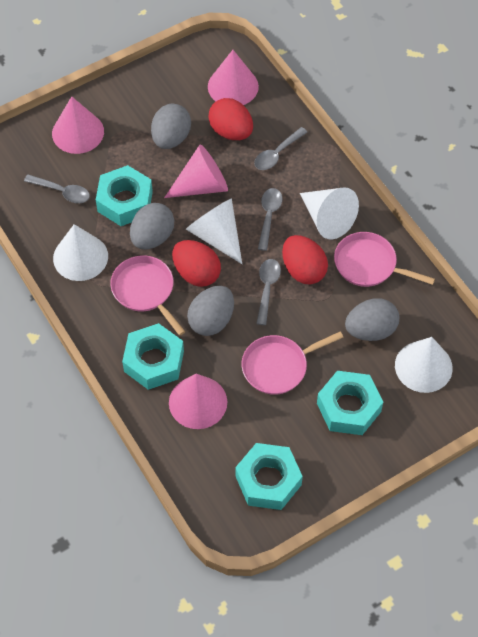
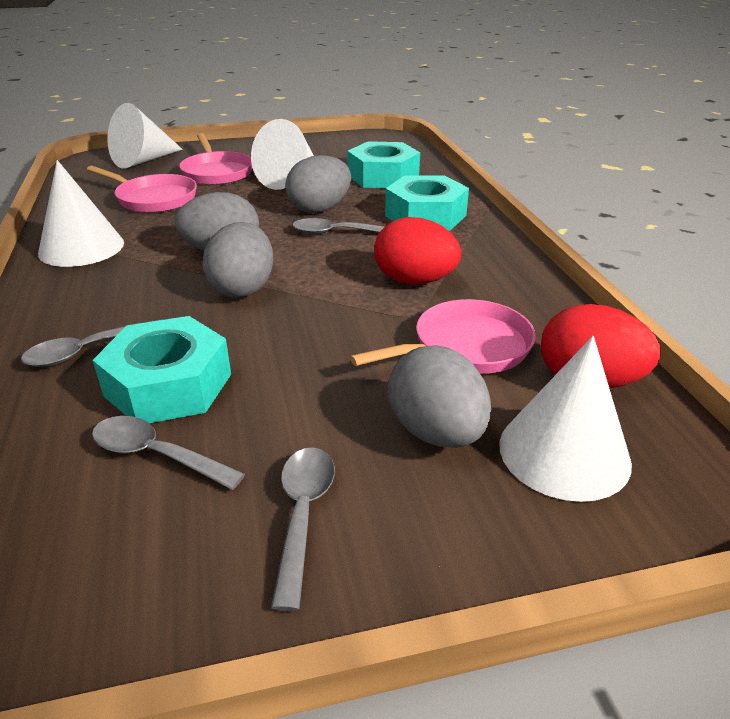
pink cone: [52,97,104,154] [164,145,228,198] [169,374,227,429] [208,50,259,105] = 4 -> none = 0
red egg: [172,240,221,287] [208,98,253,140] [282,235,328,285] = 3 -> [374,217,461,284] [541,304,661,388] = 2
turquoise nut: [96,165,153,226] [122,323,184,390] [235,443,303,510] [317,371,383,435] = 4 -> [93,316,231,423] [347,141,420,188] [385,175,469,231] = 3

